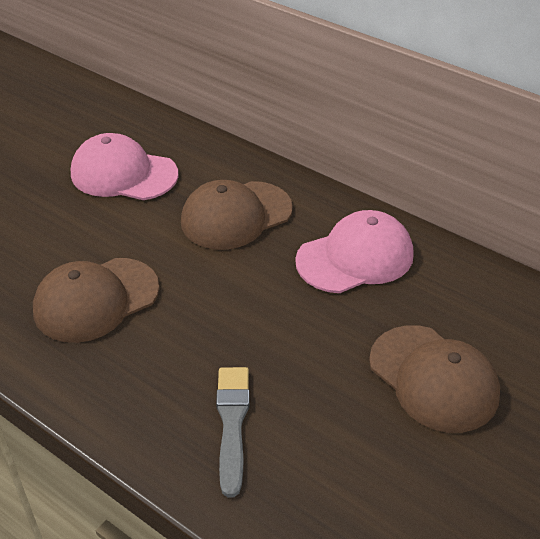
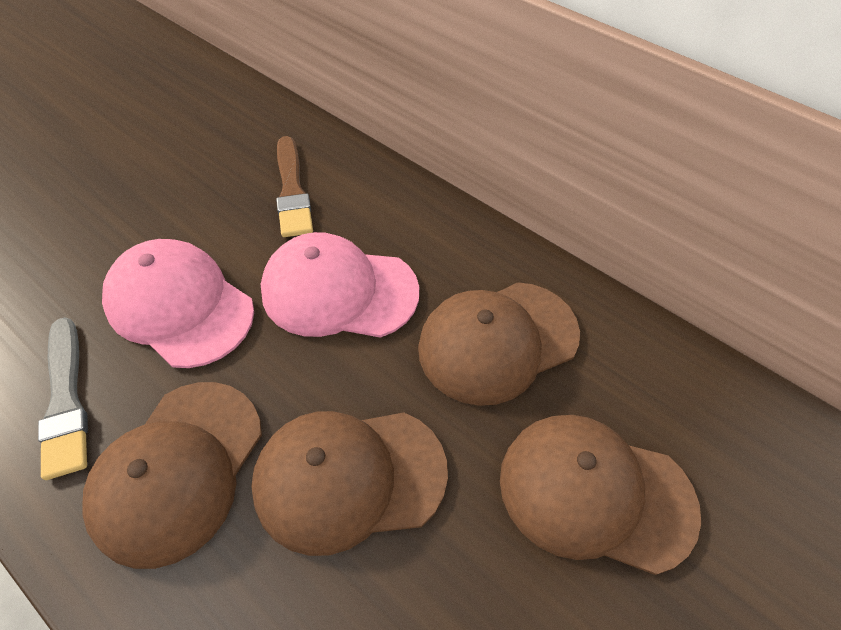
brown brush: none = 0 -> [276,136,313,237] = 1
brown cap: [33,258,159,343] [181,180,293,250] [369,325,500,433] = 3 -> [82,382,262,569] [251,411,448,556] [418,282,580,406] [500,415,701,575] = 4

